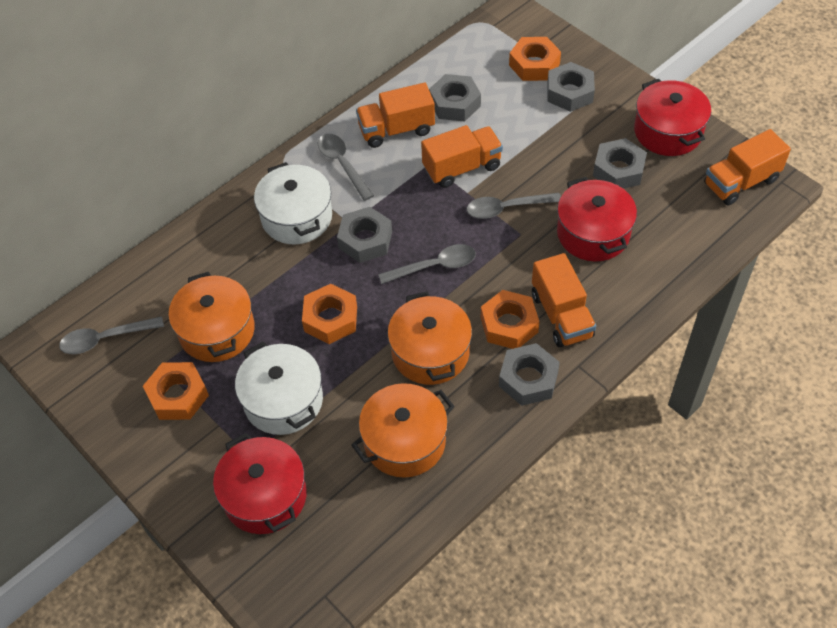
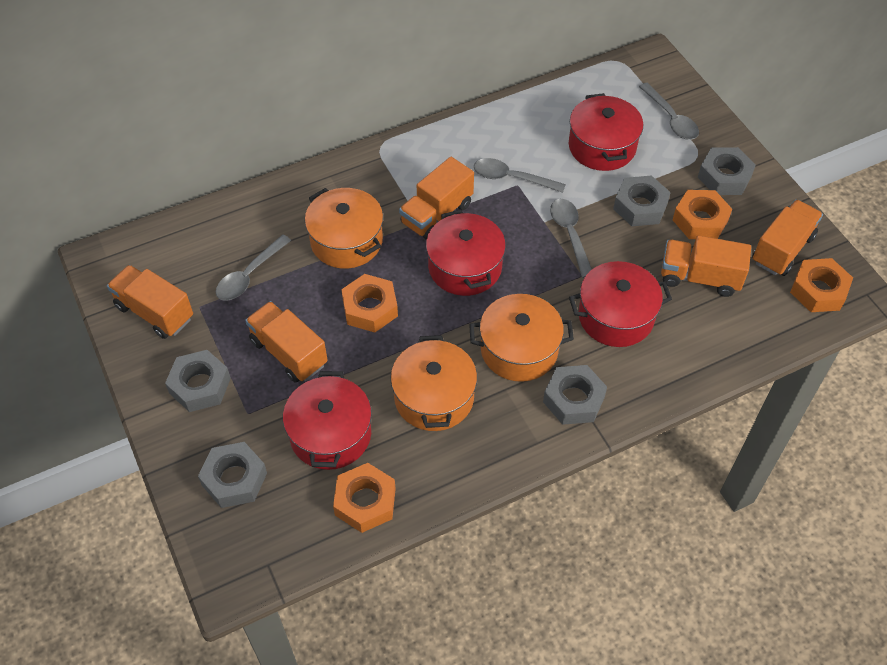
orange truck: [356,83,435,148] [421,125,503,188] [532,253,596,347] [704,129,791,205] = 4 -> [107,265,193,339] [245,301,328,383] [399,157,474,240] [661,235,751,297] [752,200,823,276] = 5
red pot: [213,433,307,534] [557,177,637,261] [634,79,711,156] = 3 -> [283,371,372,470] [426,210,506,296] [569,93,643,171] [569,261,672,347] = 4
white pot: [235,342,323,435] [254,162,332,244] = 2 -> none = 0

